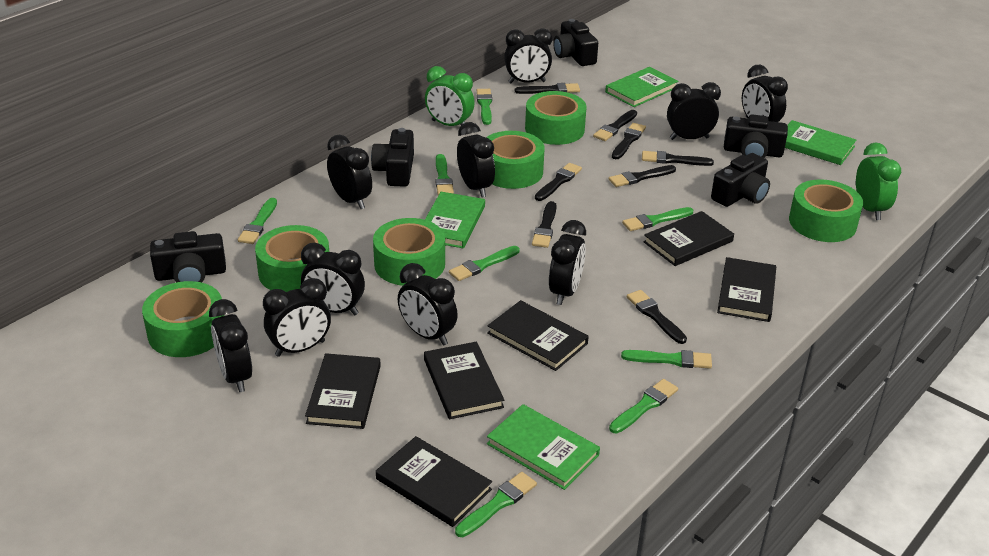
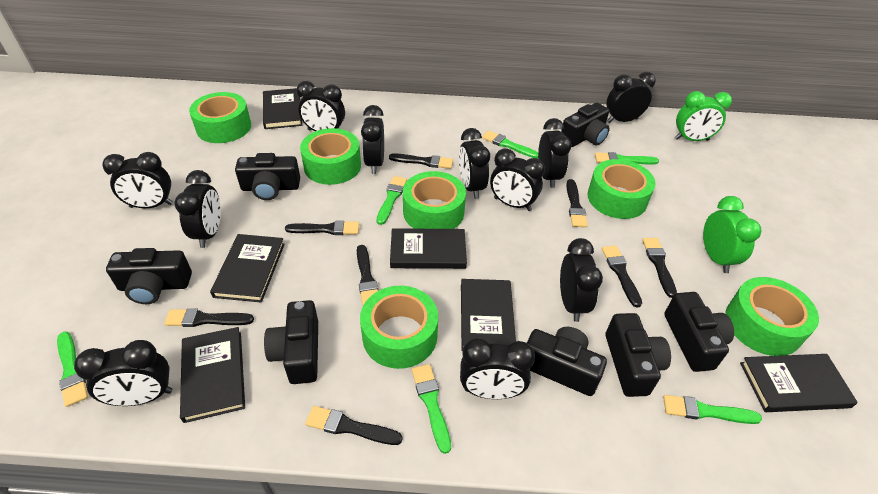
black camera: [150,231,226,283] [371,128,414,187] [553,19,598,66] [711,153,770,207] [724,114,788,158] = 5 -> [106,248,192,304] [235,153,300,200] [264,300,318,384] [527,327,607,396] [561,103,610,147] [606,313,671,397] [664,292,734,372] = 7
black clock: [209,299,252,392] [263,278,331,357] [301,243,365,315] [327,135,372,209] [398,263,458,346] [457,122,495,197] [504,28,552,83] [549,220,586,305] [667,82,721,140] [742,65,788,122] = 10 -> [74,340,172,406] [102,152,173,208] [174,170,221,248] [297,81,345,131] [361,105,384,174] [459,128,490,199] [460,338,535,399] [490,149,545,211] [538,118,571,188] [560,238,603,322] [606,72,656,123] = 11
green book: [425,192,485,248] [487,404,600,490] [605,67,678,107] [785,120,856,165] = 4 -> none = 0
green brush: [238,198,277,244] [436,154,454,195] [449,246,519,281] [455,472,537,537] [477,89,492,125] [609,379,678,433] [621,350,712,369] [622,207,693,231] = 8 -> [57,332,88,407] [377,176,407,225] [412,364,451,454] [482,131,538,158] [595,152,659,164] [663,395,762,424] = 6

